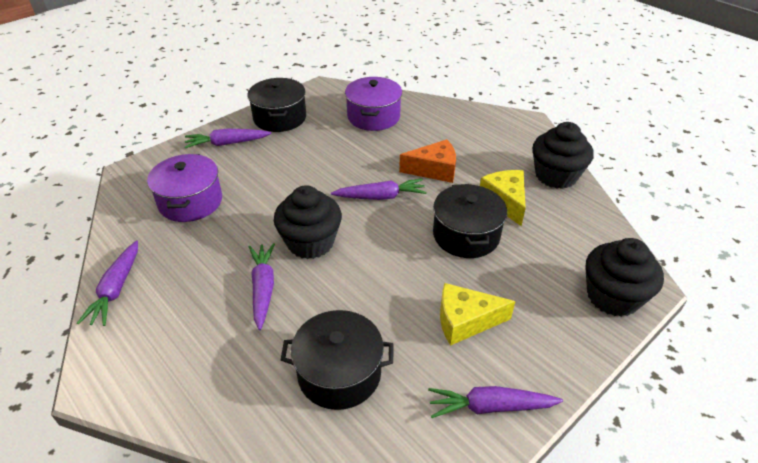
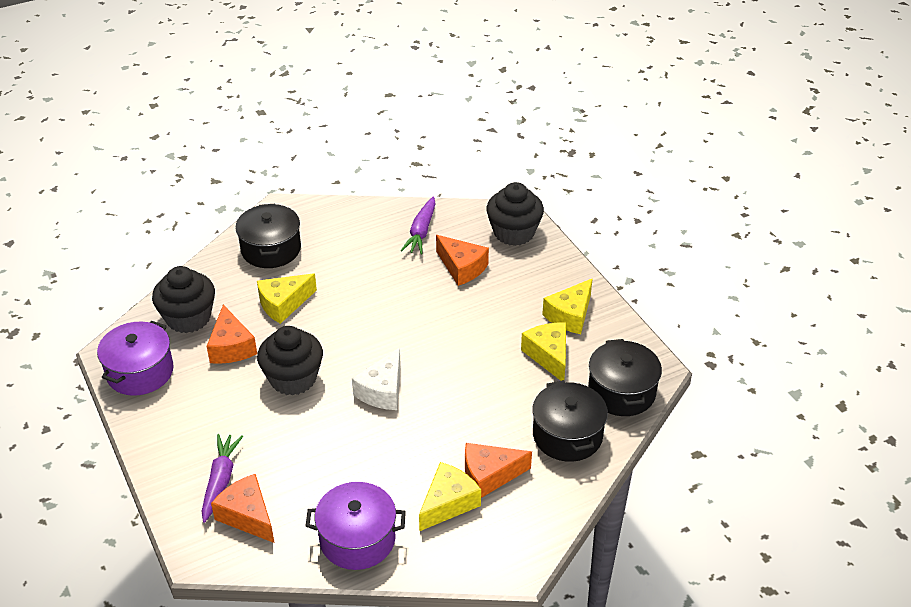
orange cheese: [399,139,456,183] = 1 -> [206,305,257,364] [211,474,274,543] [436,235,489,286] [465,443,532,498] = 4
purple carrot: [77,240,138,326] [185,129,271,148] [249,243,275,330] [331,179,427,200] [428,386,563,418] = 5 -> [201,434,243,523] [400,197,436,254] = 2
white cheese: none = 0 -> [352,348,401,410] = 1
yellow cheese: [440,283,515,346] [480,170,526,226] = 2 -> [257,273,317,324] [419,462,481,531] [521,323,566,381] [542,278,593,334] = 4

